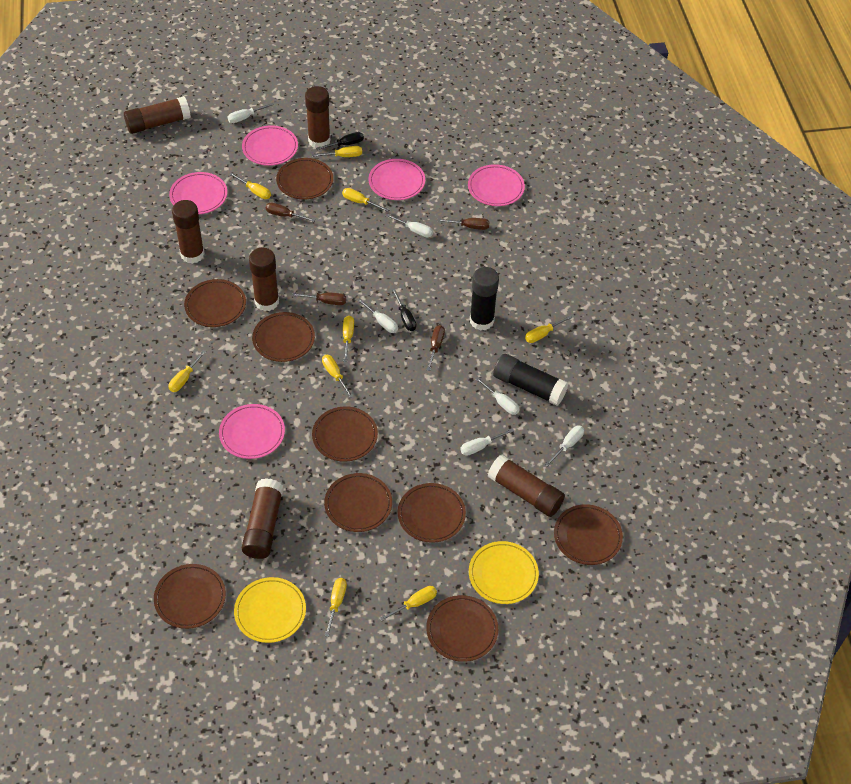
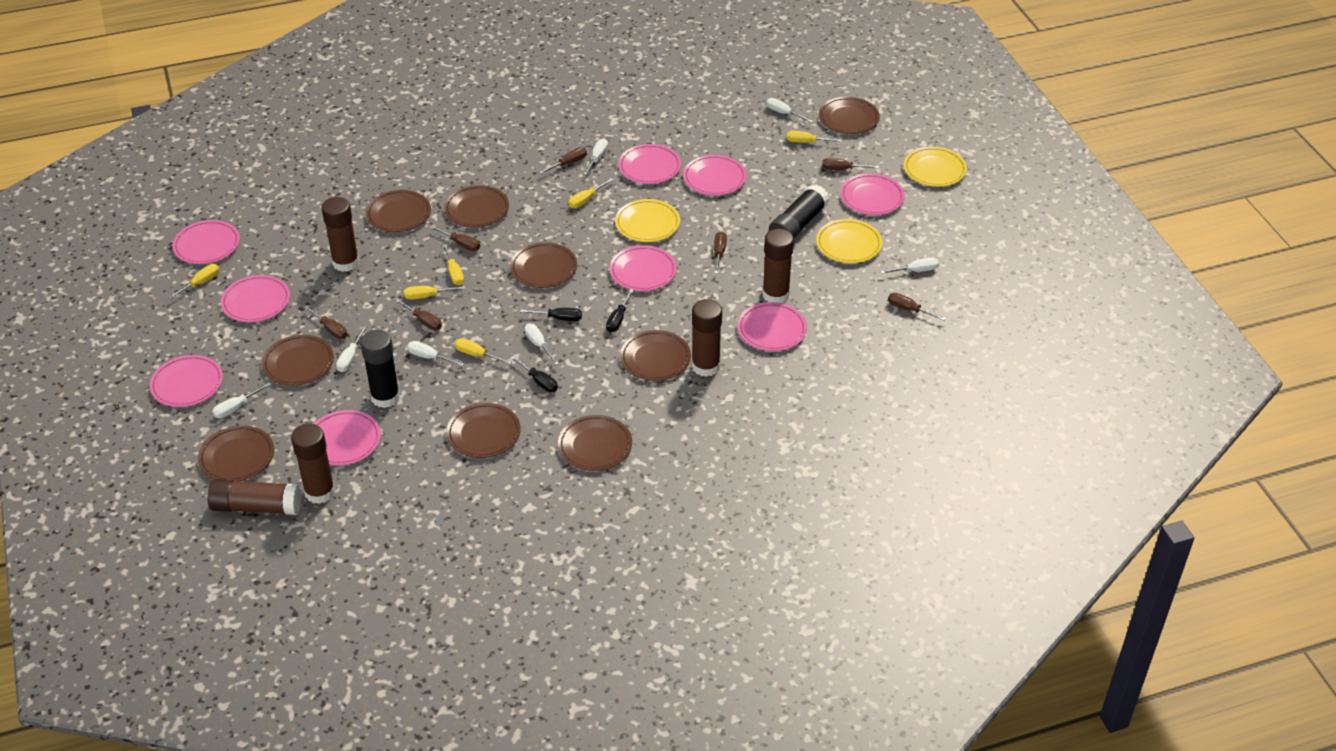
black screwdriver: [316,132,364,150] [392,288,416,331] = 2 -> [511,356,558,392] [520,308,582,321] [606,289,634,332] = 3
brown glue stick: [124,96,191,134] [172,200,205,264] [242,478,284,559] [249,248,279,311] [305,86,331,148] [487,455,565,517] = 6 -> [207,479,302,515] [291,424,336,504] [321,197,359,272] [692,299,722,377] [762,229,794,303] = 5
brown screwdriver: [266,202,315,222] [292,293,346,305] [427,325,445,371] [437,218,490,230] = 4 -> [304,305,347,339] [395,298,442,330] [430,225,480,251] [539,147,587,174] [714,231,727,274] [822,158,879,170] [888,293,946,321] = 7
pink plate: [169,172,227,214] [219,404,285,459] [242,125,298,166] [369,159,425,200] [468,164,525,206] = 5 -> [150,355,223,407] [172,220,240,264] [221,275,290,322] [314,410,381,466] [610,245,677,291] [618,144,681,184] [683,155,747,195] [737,302,807,351] [840,173,905,215] = 9
white screwdriver: [228,103,274,123] [357,298,398,333] [385,214,433,237] [460,428,514,456] [475,377,520,415] [545,426,584,466] = 6 -> [212,382,272,418] [336,326,367,372] [407,341,465,366] [525,324,559,365] [584,139,608,175] [766,98,813,122] [880,257,939,274] = 7
yellow plate: [234,577,306,643] [469,541,539,604] = 2 -> [615,199,680,242] [816,219,882,263] [904,146,967,187] = 3
yellow screwdriver: [169,350,206,392] [229,172,271,199] [312,146,362,157] [322,355,353,398] [325,578,347,637] [342,188,389,212] [343,316,354,362] [380,586,437,621] [525,315,572,343] = 9 -> [168,264,220,299] [404,286,466,300] [442,244,464,285] [455,338,512,364] [568,178,613,208] [786,131,842,143] = 6

